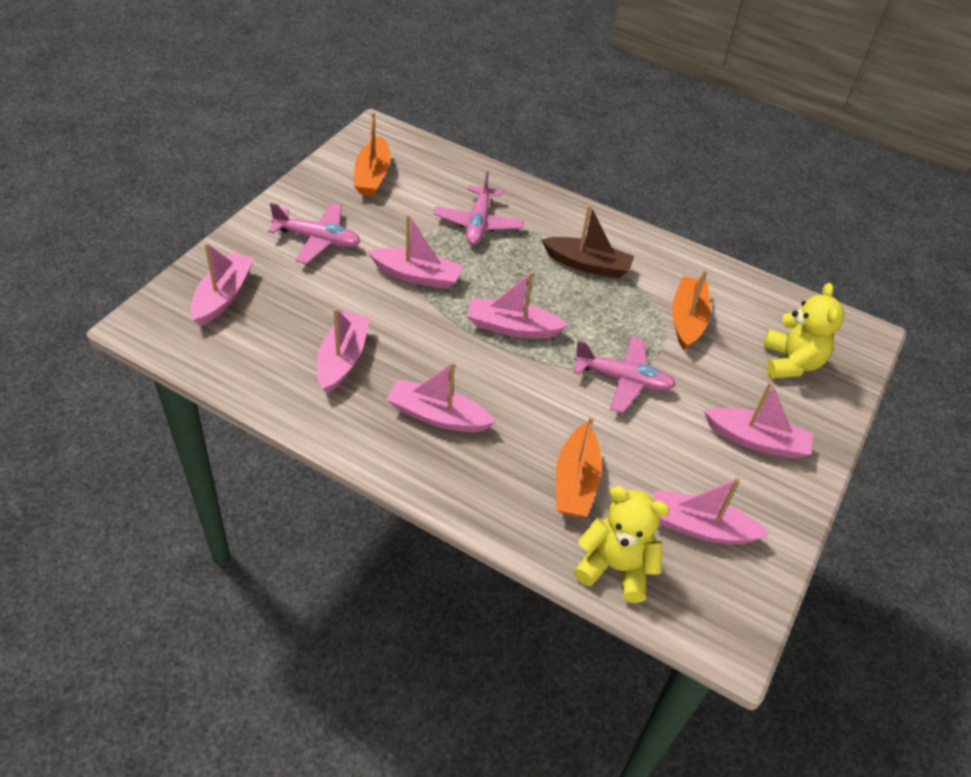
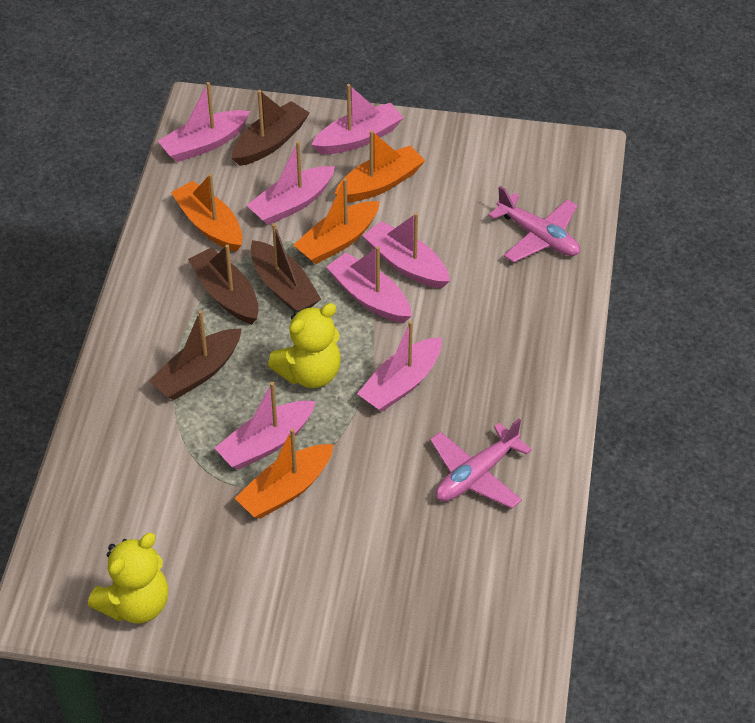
brown boat: [541,205,634,278] = 1 -> [149,310,242,400] [188,244,259,324] [232,90,310,166] [250,223,321,311] = 4
orange boat: [354,112,391,196] [556,417,602,517] [672,270,711,350] = 3 -> [171,174,242,252] [235,428,334,519] [294,178,380,264] [335,130,426,202] = 4
pink plane: [268,203,361,264] [433,171,524,245] [573,336,676,413] = 3 -> [430,419,532,509] [488,186,580,263] = 2

